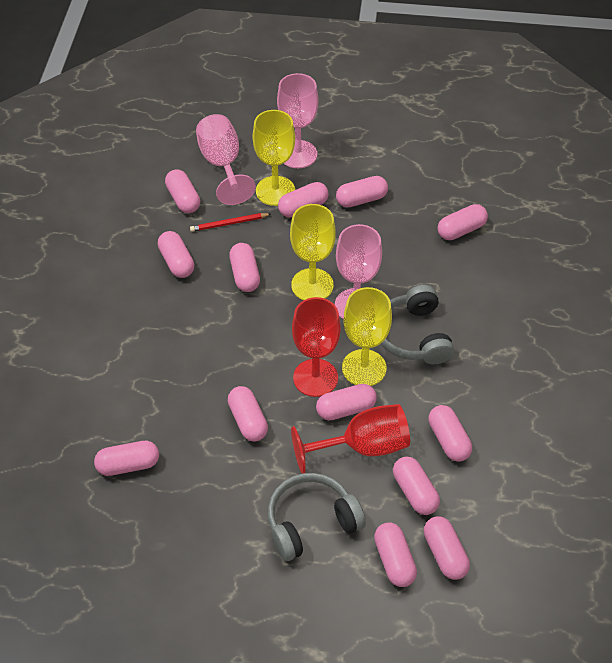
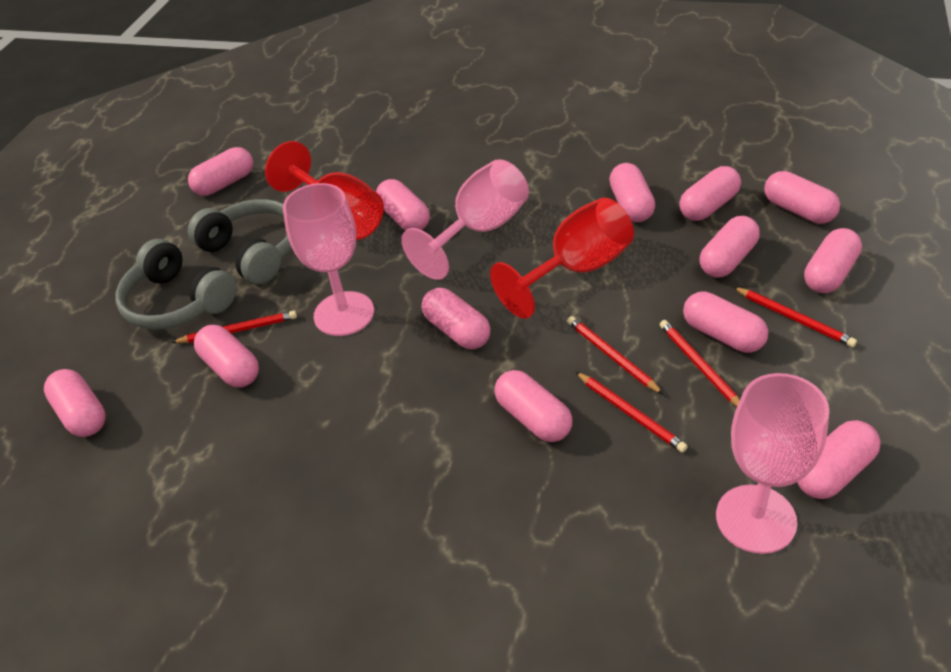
red pencil: [190,213,271,232] = 1 -> [171,311,297,343] [567,316,664,395] [576,372,688,453] [660,320,740,407] [733,287,857,347] = 5
yellow goblet: [253,110,295,206] [290,204,336,300] [342,287,392,386] = 3 -> none = 0

